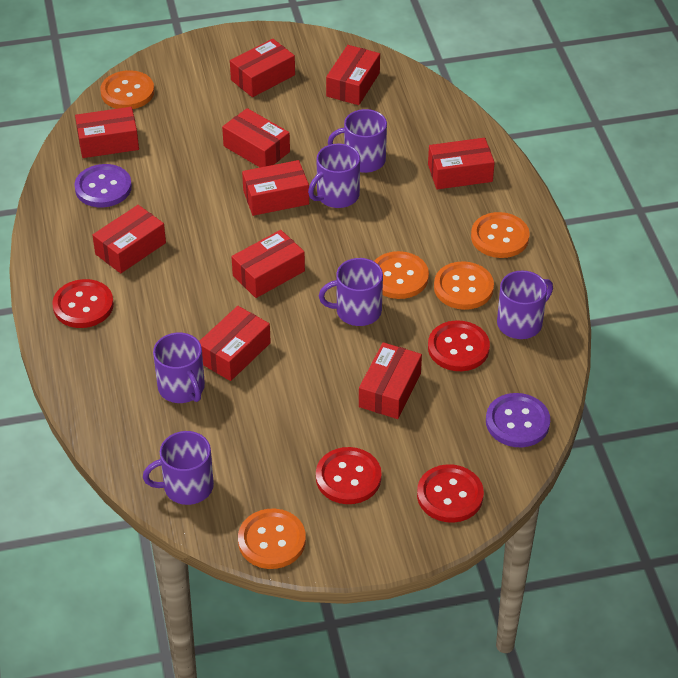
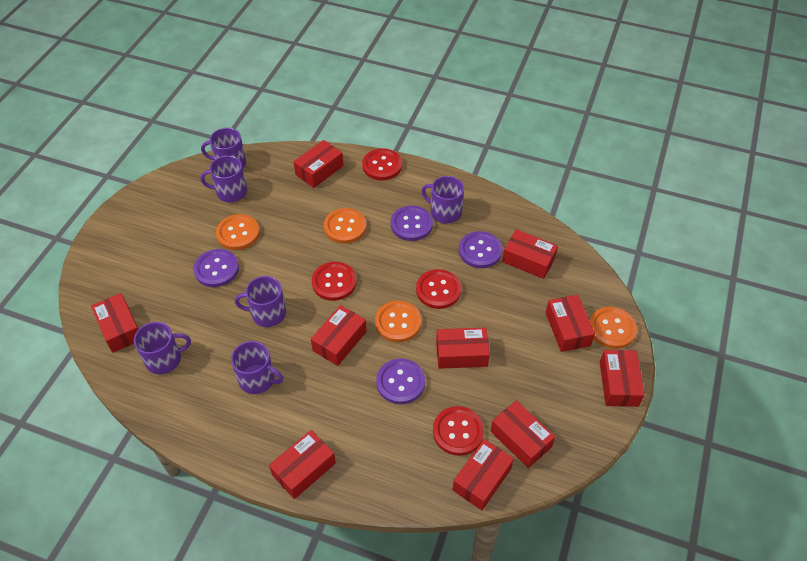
orange button: [100,70,154,109] [238,509,306,569] [374,251,429,299] [434,261,494,310] [471,212,530,258] = 5 -> [216,214,260,250] [324,208,366,244] [375,301,422,342] [590,307,637,349] = 4
purple button: [74,164,132,207] [486,393,550,447] = 2 -> [193,249,239,287] [376,358,425,404] [391,206,433,241] [459,231,502,268] = 4

